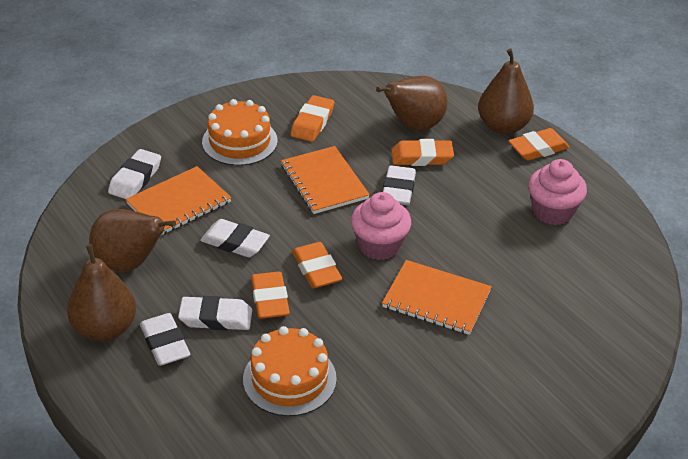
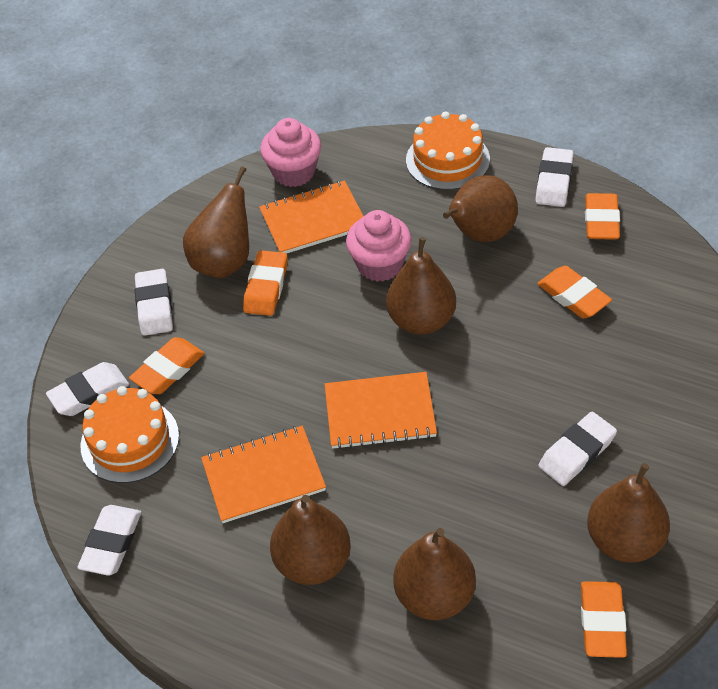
brown pear: [67,244,136,342] [89,209,176,272] [376,76,447,131] [478,49,534,135] = 4 -> [183,166,249,278] [270,495,351,585] [386,237,456,335] [393,528,476,620] [443,175,518,242] [587,463,670,563] = 6

